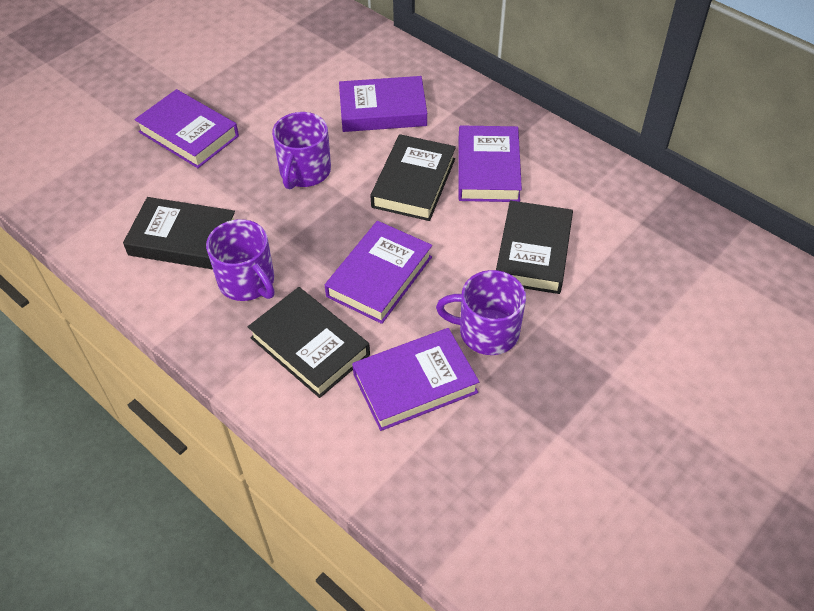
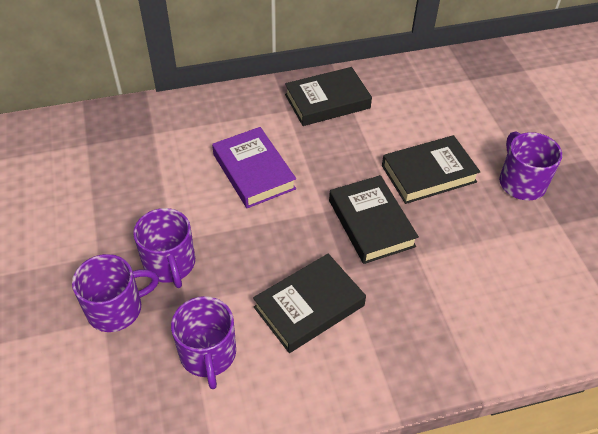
purple book: [135,89,239,168] [325,221,432,324] [339,76,427,132] [352,328,479,431] [458,125,522,202] = 5 -> [212,127,296,208] = 1
purple mug: [206,219,274,301] [272,112,331,190] [436,270,526,355] = 3 -> [72,254,159,332] [133,208,195,288] [171,296,236,389] [499,131,562,201] = 4

